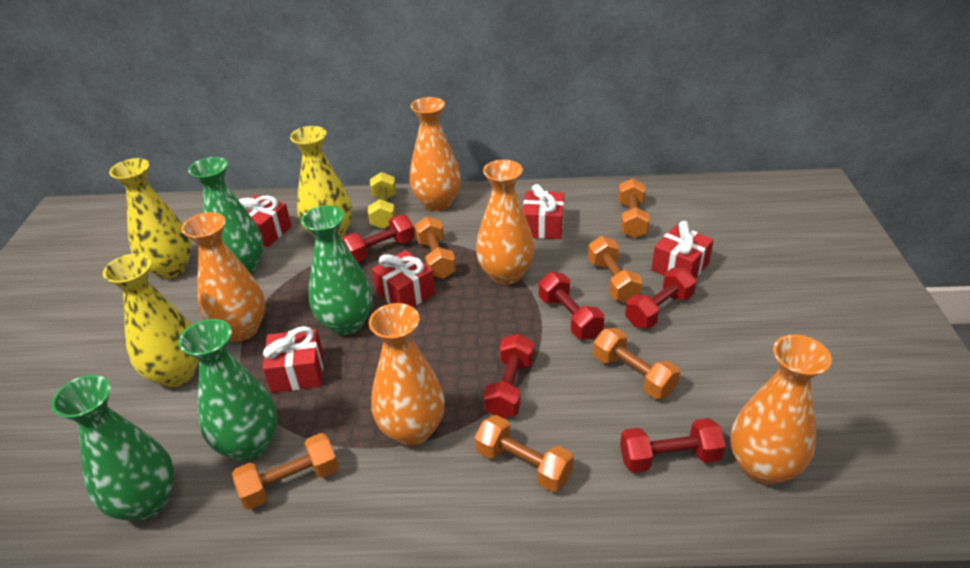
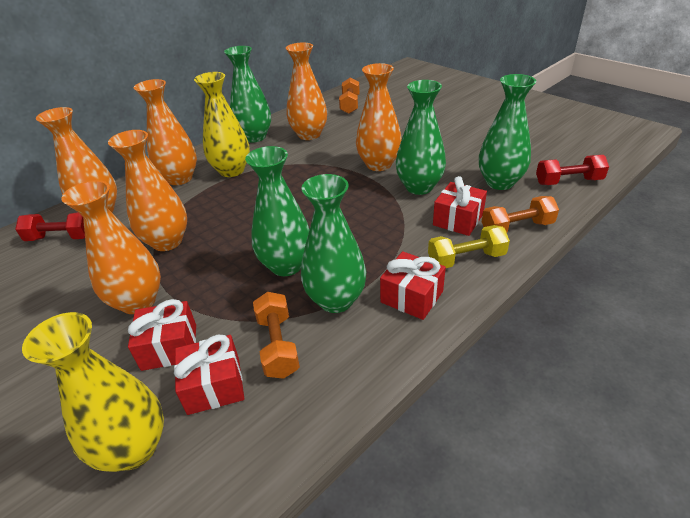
green vase: [51,375,175,522] [179,319,278,461] [188,157,264,274] [301,205,372,335] = 4 -> [224,46,271,143] [245,146,310,276] [301,174,366,313] [396,80,446,195] [479,74,536,190] = 5
orange dumbbell: [232,433,339,510] [415,216,456,279] [475,415,574,492] [588,236,643,303] [593,328,680,399] [618,178,650,238] = 6 -> [253,292,300,379] [339,77,360,114] [482,196,559,233] = 3
orange vase: [181,212,265,342] [369,303,445,446] [410,97,461,211] [476,160,535,285] [730,335,832,485] = 5 -> [36,107,117,212] [61,180,161,314] [108,130,187,251] [134,79,197,185] [286,42,327,140] [356,63,402,171] = 6
red dumbbell: [342,215,415,262] [483,334,534,418] [539,272,604,339] [620,418,726,473] [625,268,697,329] = 5 -> [15,212,85,241] [536,155,609,185] = 2
red gift: [239,195,292,247] [263,326,323,393] [372,250,435,307] [523,184,564,239] [651,221,714,279] = 5 -> [128,299,196,371] [174,335,244,415] [380,251,446,320] [433,176,487,236] = 4
yellow vase: [103,253,199,388] [109,158,192,279] [290,126,352,238] = 3 -> [22,312,164,472] [194,72,250,177] = 2

